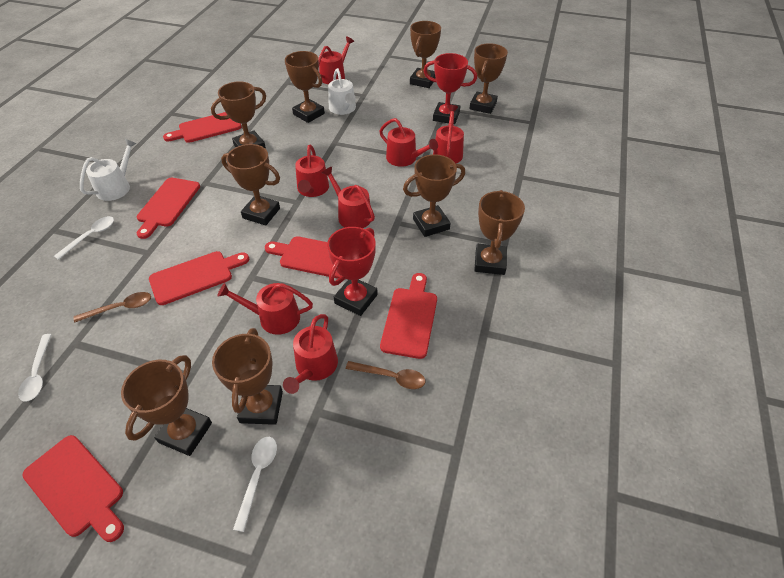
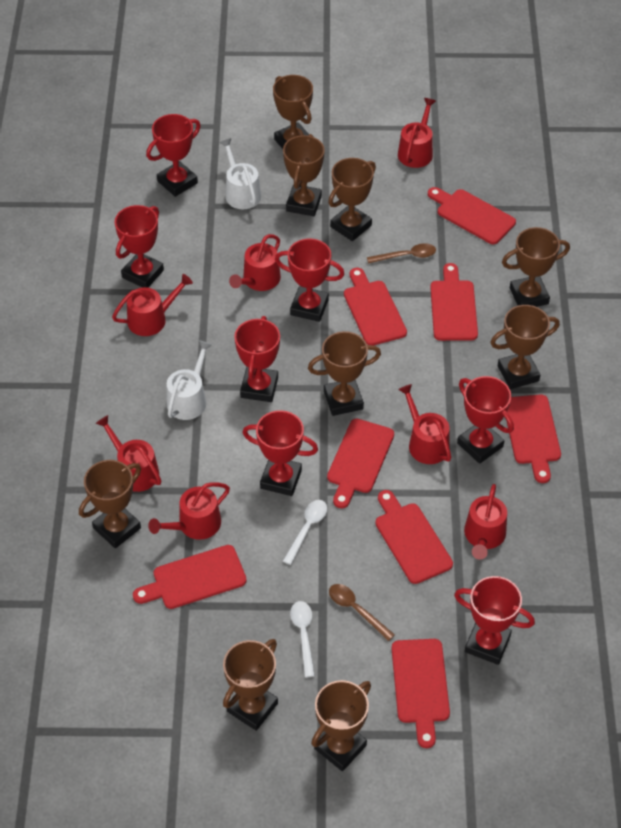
red cutting board: [22,435,124,542] [136,178,200,239] [149,251,249,305] [163,112,242,143] [265,236,345,280] [380,273,437,359] = 6 -> [133,545,247,609] [327,419,394,508] [344,268,407,345] [375,490,453,584] [392,639,450,748] [428,187,516,244] [430,263,478,341] [506,394,561,483] = 8
red trophy: [327,227,378,316] [423,53,477,124] = 2 -> [115,205,164,288] [146,114,201,197] [234,316,280,402] [242,410,318,496] [275,238,344,322] [454,576,535,665] [457,376,514,464] = 7
white spoon: [18,334,52,402] [54,216,114,260] [233,437,277,532] = 3 -> [283,500,327,565] [290,601,315,677] = 2

